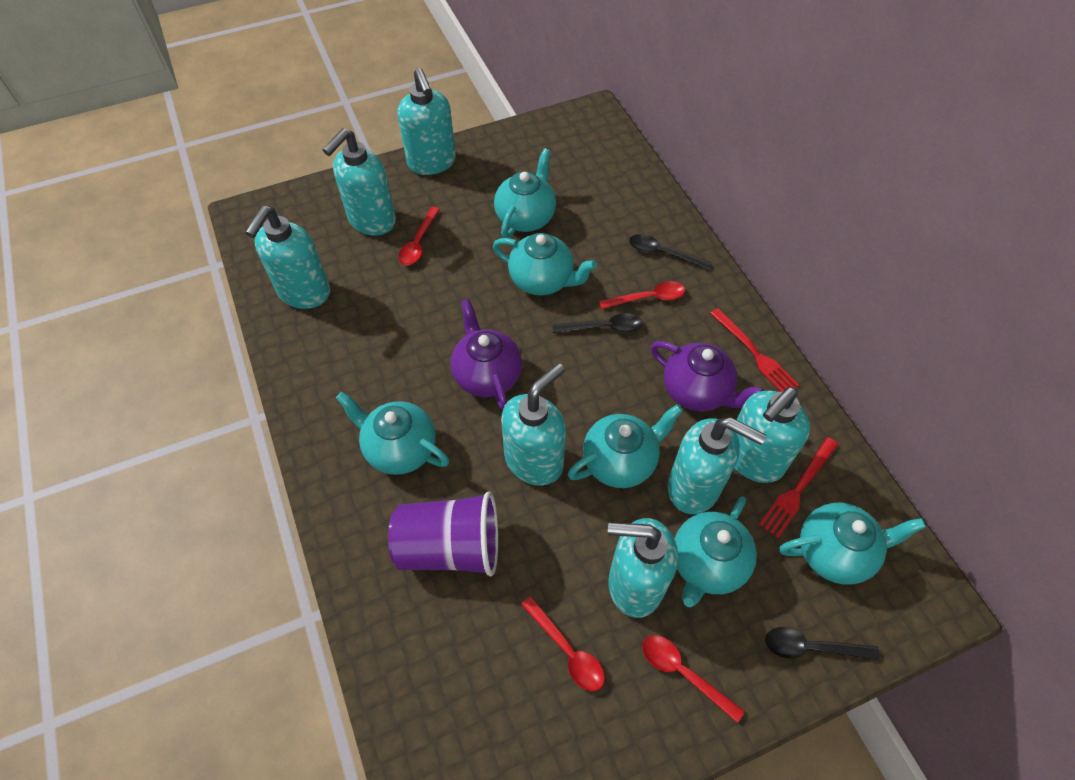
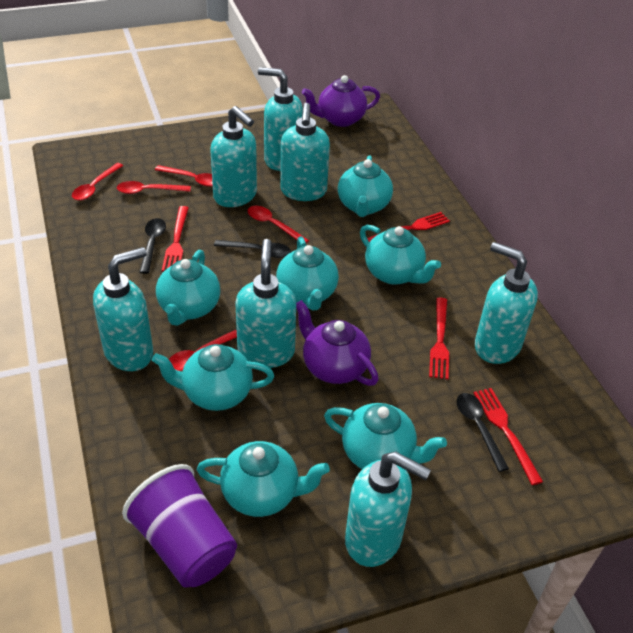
red fork: [710,308,799,392] [759,437,838,538] = 2 -> [162,206,189,271] [367,212,450,242] [429,298,449,379] [474,388,543,485] = 4
red spoon: [398,207,440,265] [521,596,605,691] [599,281,685,309] [642,635,745,723] = 4 -> [72,163,123,201] [117,181,191,194] [155,165,213,187] [169,329,237,371] [248,206,309,244] = 5
turquoise teapot: [336,392,449,475] [493,233,597,295] [494,148,556,238] [568,404,683,488] [674,496,757,607] [780,503,926,584] = 6 -> [152,344,274,411] [156,250,220,326] [197,441,330,517] [276,236,339,311] [324,403,447,469] [338,155,393,217] [360,225,441,285] = 7

